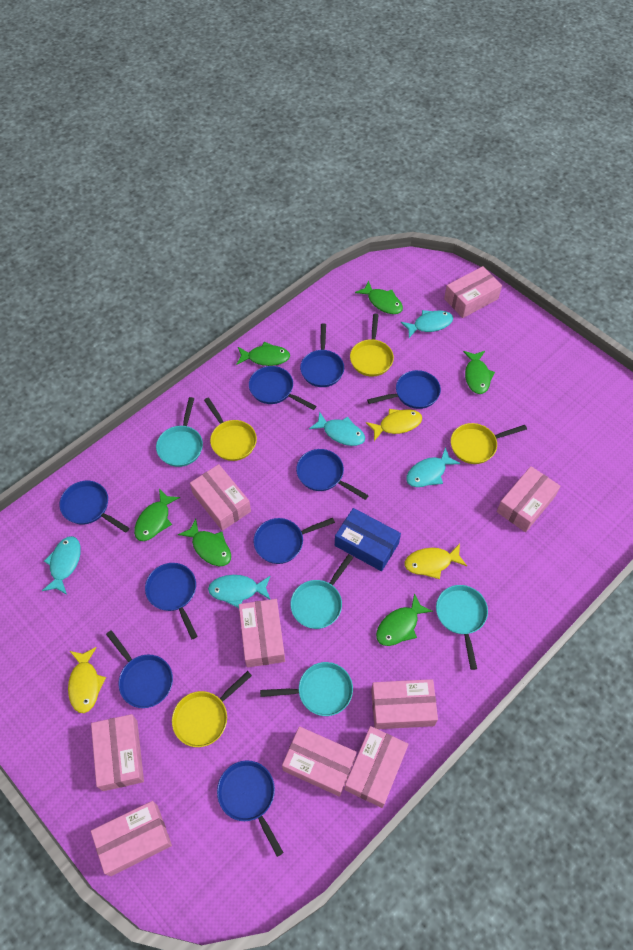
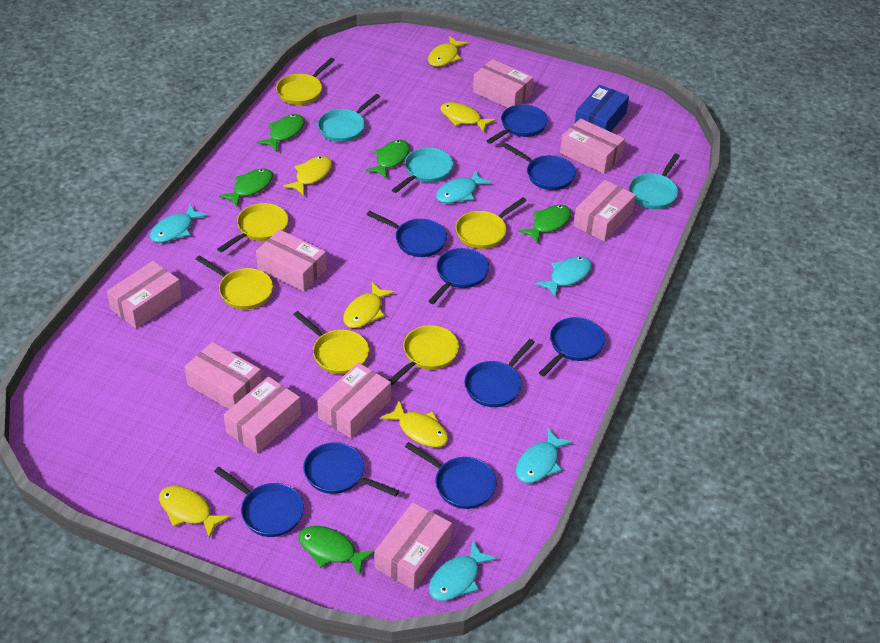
green fish: [134,488,180,541] [178,519,231,566] [236,341,290,366] [355,280,403,314] [376,593,433,646] [463,351,495,394] = 6 -> [219,169,273,207] [257,114,305,151] [298,526,375,576] [366,140,410,179] [519,205,571,243] = 5
turquoise pan: [156,397,203,467] [260,662,353,716] [290,554,353,629] [436,585,488,670] = 4 -> [318,94,380,142] [392,148,453,193] [629,154,679,209] = 3
yellow fish: [68,647,106,713] [366,409,422,441] [405,544,467,579] = 3 -> [159,486,230,539] [283,156,332,196] [343,282,395,328] [381,400,448,447] [428,36,468,67] [440,102,496,132] = 6
yellow pan: [172,671,252,747] [204,397,257,461] [350,314,394,376] [451,423,527,464] = 4 -> [196,255,273,310] [217,203,288,253] [276,58,335,105] [293,311,369,374] [389,325,459,385] [456,197,527,249] = 6

